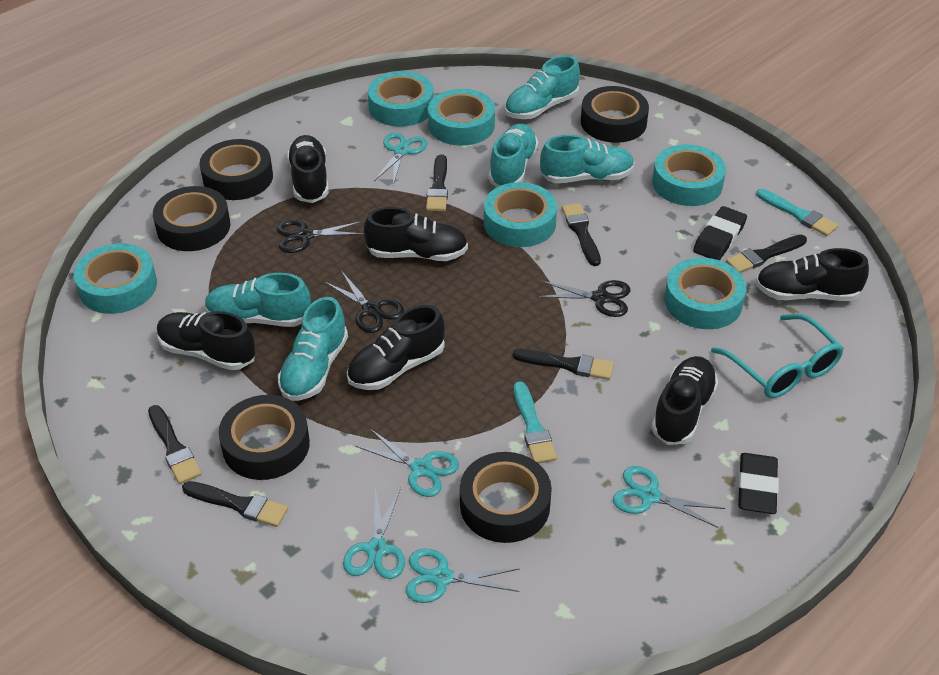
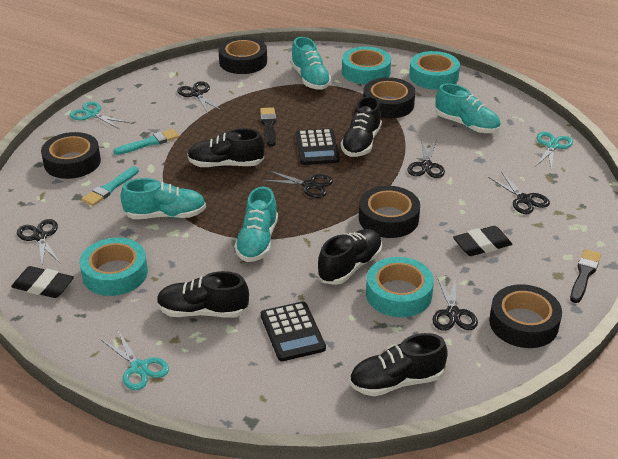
black brush: [148,405,202,484] [182,481,288,527] [426,154,448,211] [513,349,614,380] [561,203,601,266] [726,235,807,273] = 6 -> [260,107,276,146] [570,249,601,303] = 2
black calculator: none = 0 -> [261,302,326,361] [296,128,340,165] = 2
black scissors: [277,220,364,253] [325,272,404,333] [537,280,631,317] = 3 -> [17,219,61,268] [177,81,222,113] [262,170,333,198] [407,140,445,178] [432,275,478,331] [488,172,550,214] = 6
black shoe: [157,311,255,370] [287,135,329,203] [347,305,445,390] [364,207,468,261] [651,356,718,445] [755,248,869,301] = 6 -> [157,271,249,318] [187,128,265,168] [317,229,382,285] [341,96,382,157] [349,333,448,396] = 5
turquoise glasses: [711,314,844,398] = 1 -> none = 0
turquoise scissors: [343,488,405,579] [356,429,459,497] [374,132,427,185] [406,549,520,603] [613,466,725,528] = 5 -> [69,101,130,129] [100,331,169,390] [535,132,573,170] = 3
turquoise shoe: [205,273,311,327] [278,297,348,401] [488,124,538,187] [505,55,580,119] [540,135,635,183] = 5 -> [120,178,206,219] [234,186,278,262] [291,37,331,90] [436,83,501,133] = 4
turquoise tape: [74,243,157,314] [368,71,434,127] [428,89,495,146] [484,182,557,247] [652,144,726,206] [664,258,746,329] = 6 -> [80,238,148,296] [342,46,391,85] [366,257,434,317] [409,51,460,90] = 4

